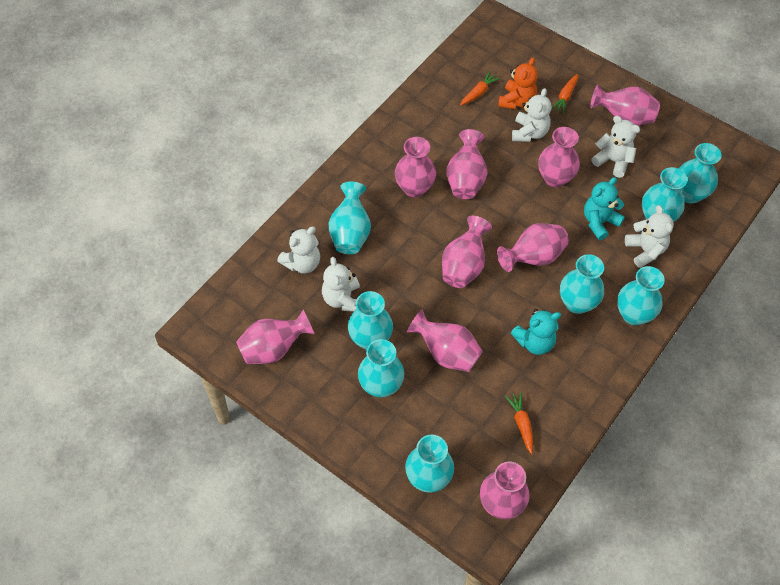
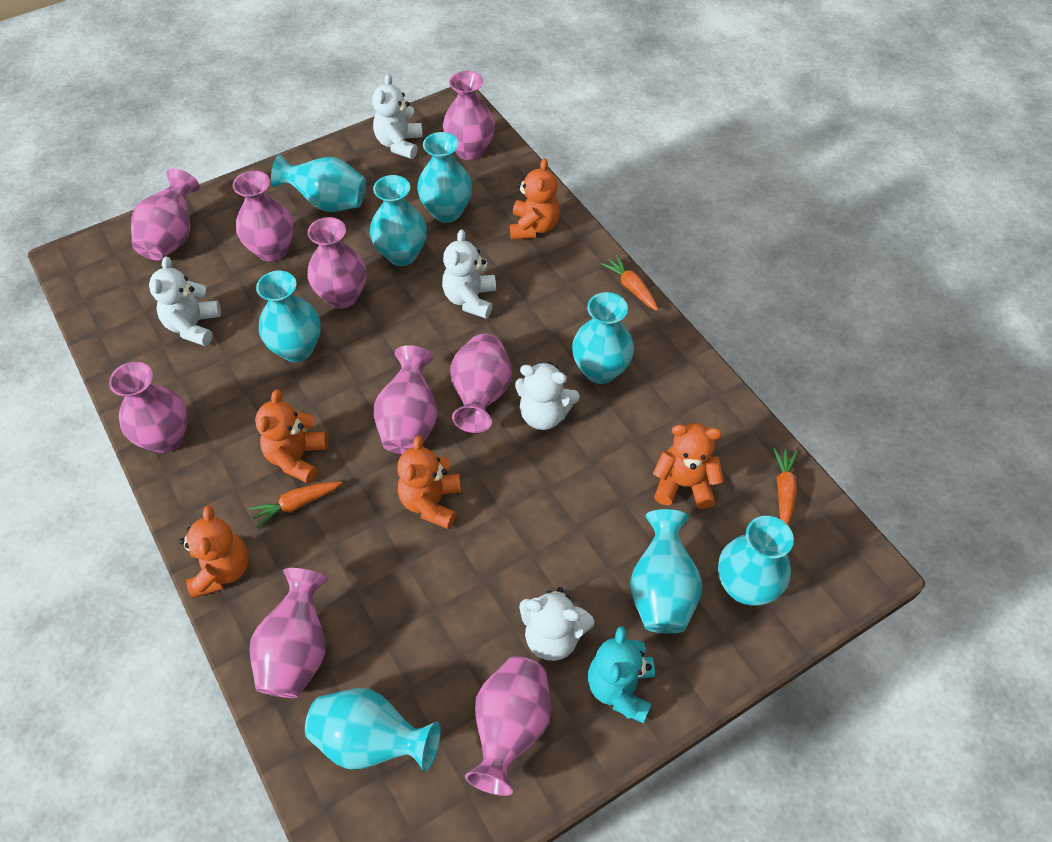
orange teddy bear: [498,58,538,109] = 1 -> [179,505,249,598] [255,389,328,484] [397,435,461,529] [510,158,560,240] [653,423,724,509] = 5
turquoise teddy bear: [511,309,561,355] [584,177,625,240] = 2 -> [588,626,655,724] = 1

